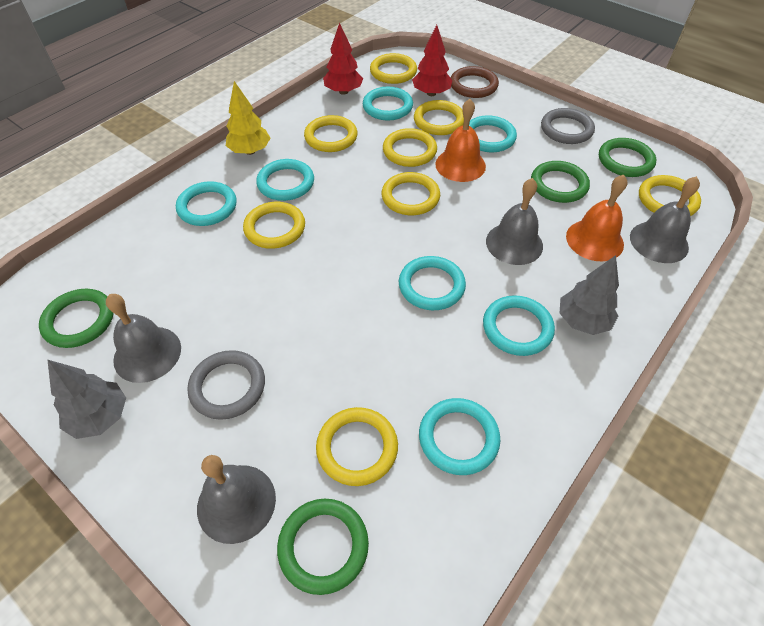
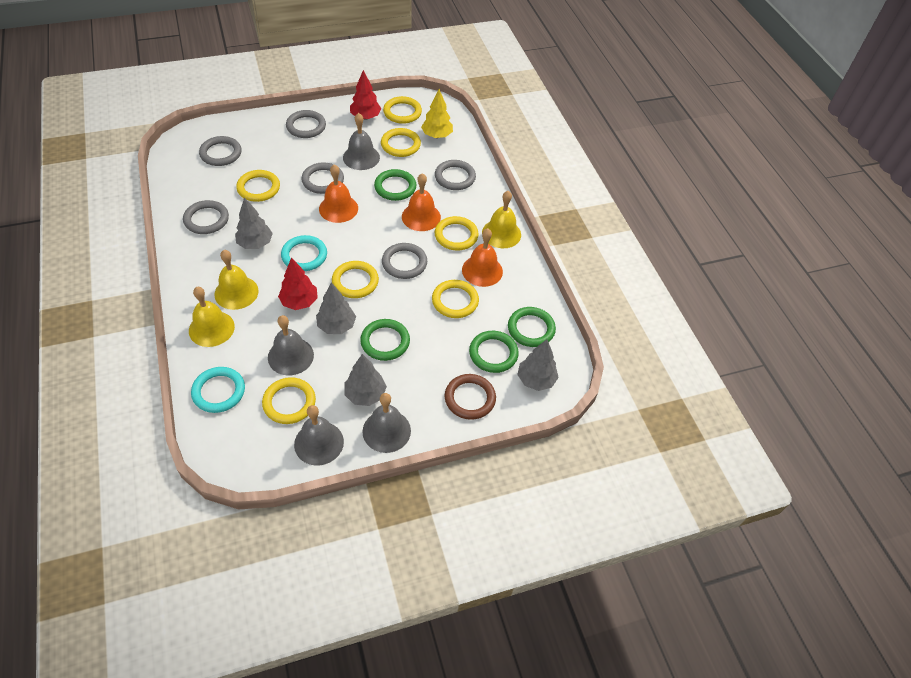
grey ring: [187,350,265,420] [541,108,595,144] = 2 -> [183,200,229,234] [199,136,241,166] [286,110,326,138] [301,162,344,194] [382,243,427,279] [435,160,476,190] = 6
grey tree: [47,360,126,439] [560,255,619,335] = 2 -> [235,197,273,249] [316,282,356,334] [345,354,387,406] [517,339,559,391] = 4
orange bell: [435,99,486,182] [566,175,627,262] = 2 -> [319,164,358,223] [402,173,441,231] [462,228,503,287] = 3
turquoise ring: [176,181,237,226] [256,159,314,201] [363,87,413,120] [399,256,466,310] [419,398,500,475] [469,115,517,152] [483,295,555,356] = 7 -> [191,367,245,413] [281,235,327,271] = 2
yellow bell: none = 0 -> [189,287,235,347] [214,250,259,310] [482,191,521,248] = 3
yellow ring: [243,202,305,249] [304,115,358,152] [316,407,398,486] [370,53,417,84] [382,172,440,215] [383,128,437,167] [414,100,464,135] [639,175,701,216] = 8 -> [236,170,280,202] [262,377,316,424] [332,261,379,298] [381,128,421,157] [383,96,422,124] [432,280,479,318] [435,216,479,250] = 7

